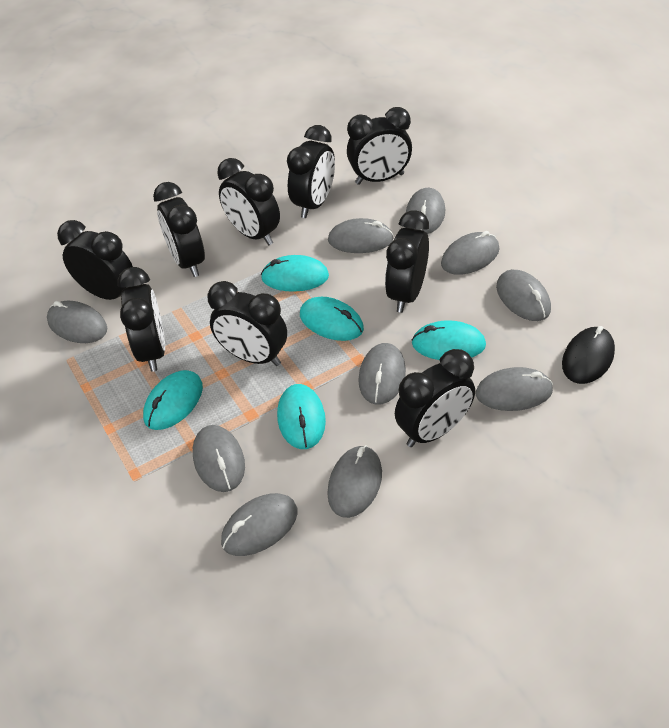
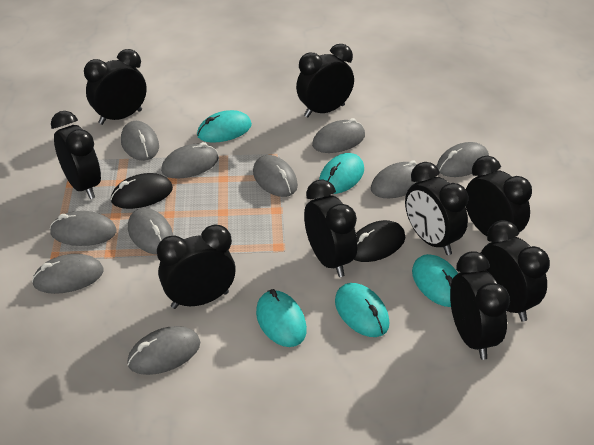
black mouse: [562,326,615,384] = 1 -> [111,173,173,209] [354,220,405,262] = 2

